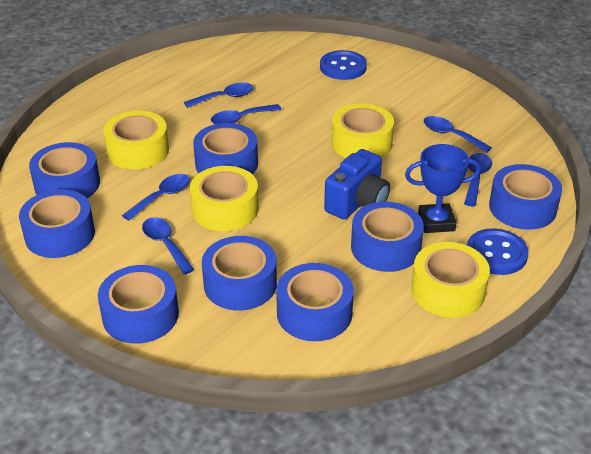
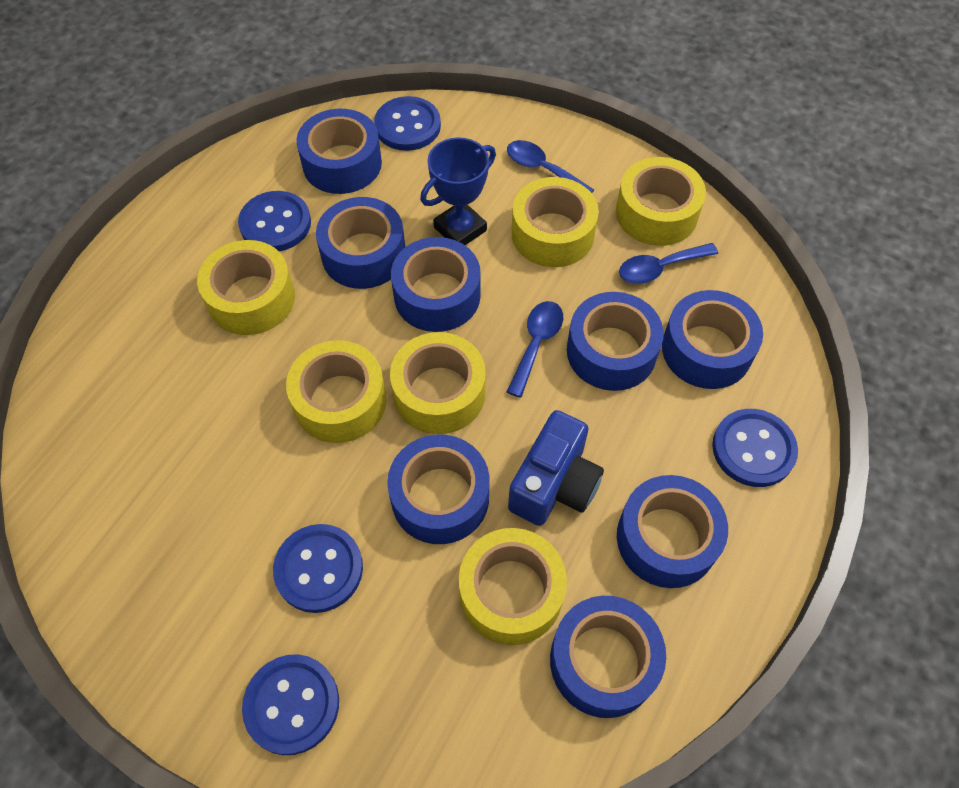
blue button: [320,50,367,80] [467,229,529,275] = 2 -> [238,191,311,251] [242,654,339,755] [273,524,363,613] [374,96,441,151] [712,409,798,487] = 5
blue spoon: [122,174,190,221] [142,217,195,275] [184,83,254,108] [211,104,282,124] [424,116,492,153] [464,153,492,206] = 6 -> [507,140,594,193] [507,301,563,398] [619,243,718,284] = 3
yellow tape: [103,111,169,170] [190,166,259,231] [331,103,394,158] [411,242,490,318] = 4 -> [197,240,295,335] [286,340,386,443] [390,332,486,434] [459,528,567,645] [511,177,599,267] [616,157,706,246] = 6

